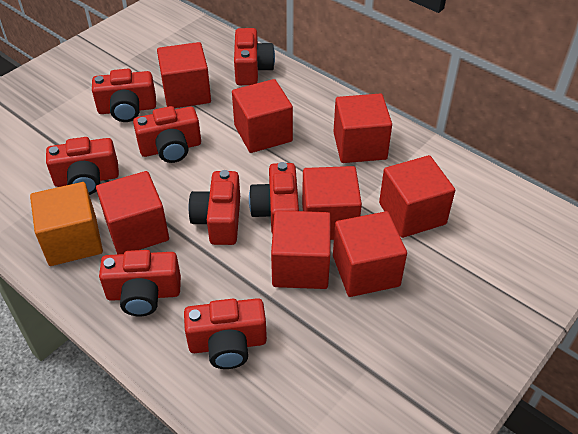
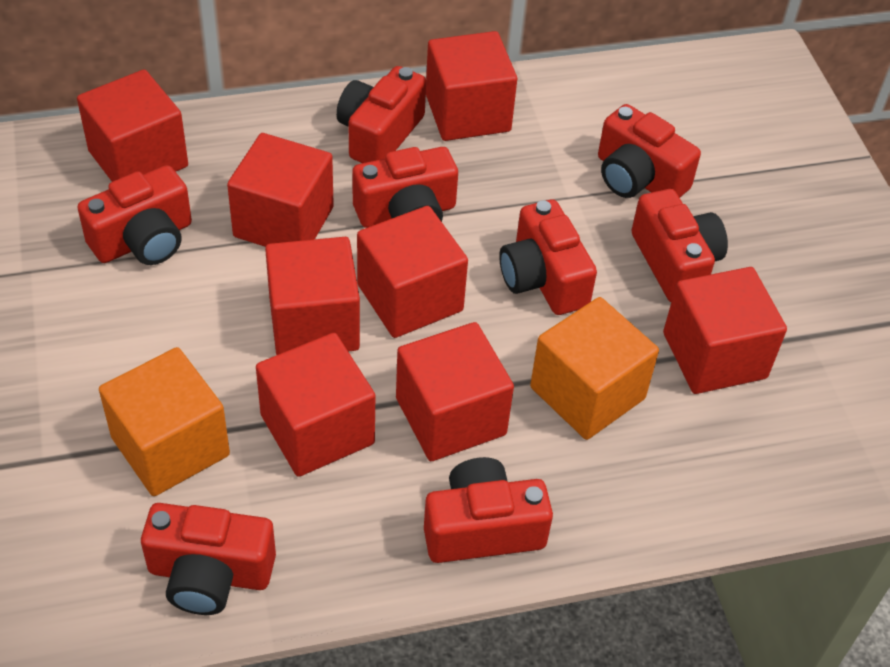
orange cube: [30,182,103,266] = 1 -> [99,347,230,496] [530,297,659,440] = 2

